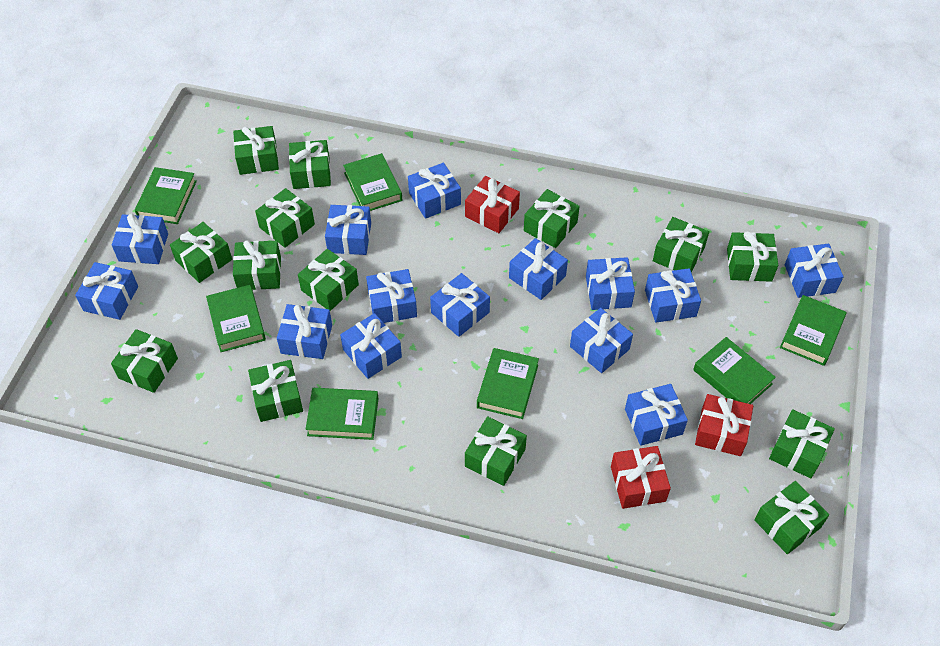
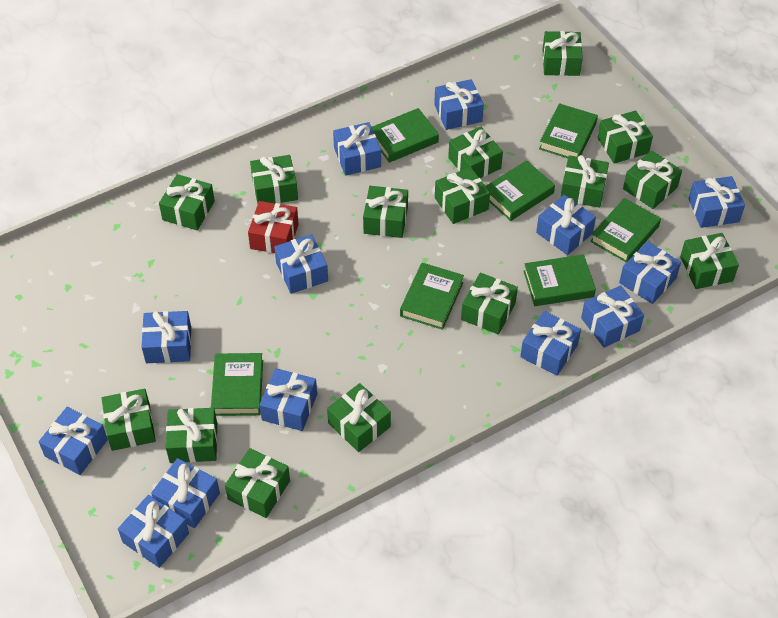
blue gift: [75,262,138,320] [112,214,168,264] [277,304,332,359] [325,205,371,255] [340,313,402,379] [366,269,417,323] [408,163,461,219] [430,273,490,337] [509,238,568,300] [570,308,633,373] [586,257,635,310] [625,384,688,446] [645,268,701,323] [785,244,844,298] = 14 -> [39,407,108,475] [118,495,189,568] [142,311,191,363] [151,458,220,528] [260,368,317,431] [274,234,328,294] [333,122,381,176] [434,79,484,130] [520,311,581,376] [536,195,596,255] [581,285,644,348] [619,241,681,304] [688,176,745,228] = 13
green gift: [111,329,178,393] [170,222,232,283] [233,126,279,175] [233,240,281,290] [248,360,303,422] [255,188,315,248] [289,140,331,189] [298,249,359,311] [465,416,527,486] [524,189,580,248] [653,217,709,272] [727,231,778,282] [754,481,829,554] [769,409,835,478] = 14 -> [101,389,156,451] [159,174,215,230] [166,408,217,463] [225,448,290,518] [250,155,298,204] [327,383,391,452] [363,186,408,238] [435,167,490,224] [448,126,503,178] [461,273,518,335] [543,31,583,76] [560,155,609,208] [597,111,653,164] [623,150,682,209] [680,233,739,289] = 15
red gift: [465,176,520,233] [611,446,671,509] [695,394,753,456] = 3 -> [248,201,299,253] = 1

